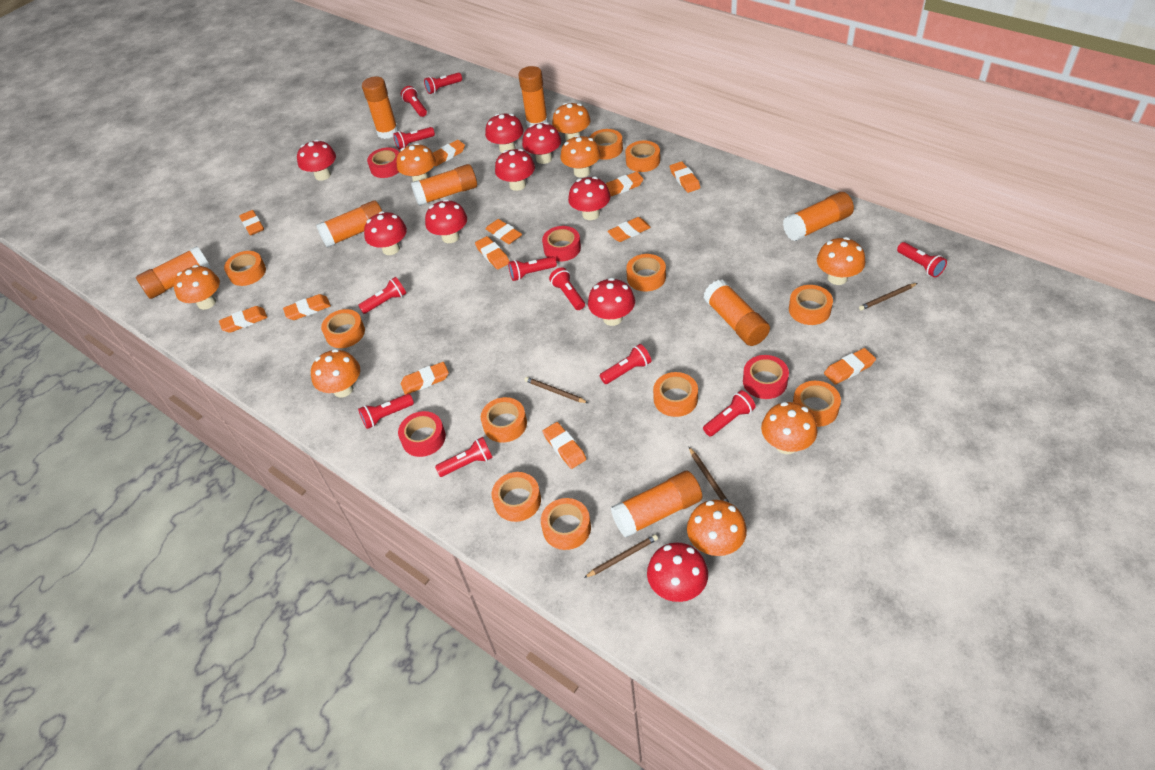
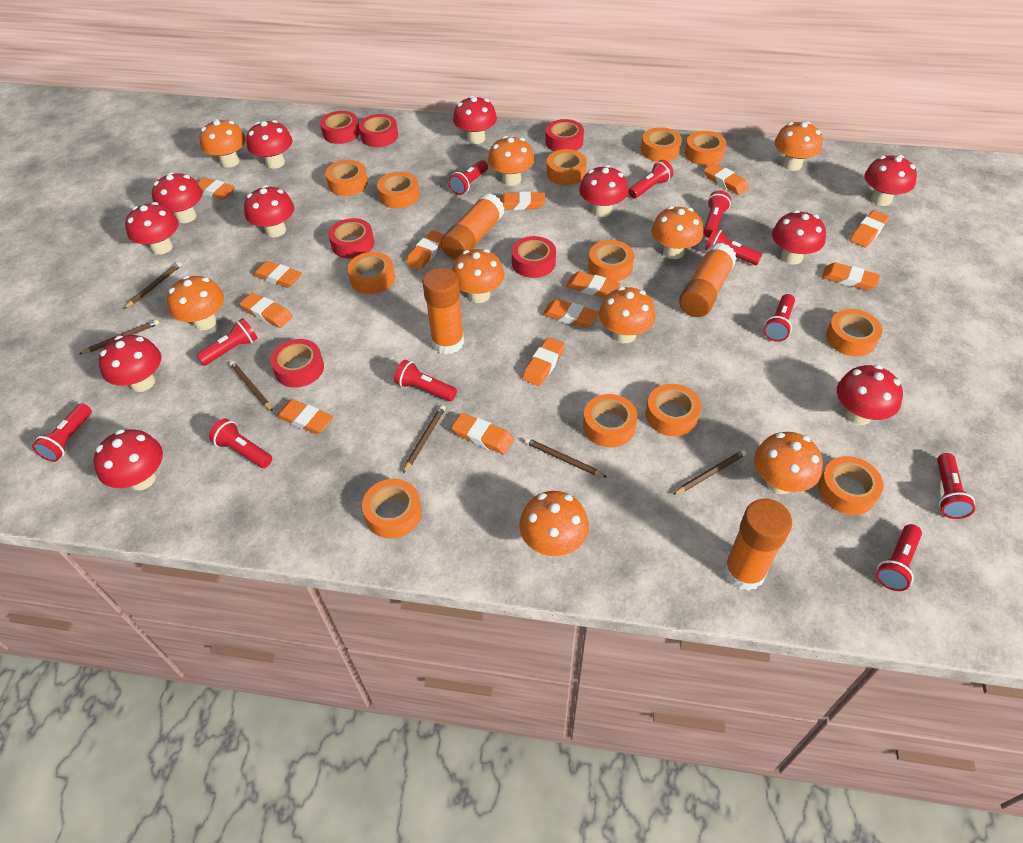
brown pencil: [524,377,588,403] [584,534,658,578] [689,447,729,502] [859,283,917,310] = 4 -> [79,319,160,354] [124,262,182,309] [229,361,273,412] [403,405,446,473] [525,438,607,478] [673,450,746,495] = 6
orange eraser: [219,306,267,333] [239,210,264,235] [283,294,331,320] [401,362,449,395] [433,140,465,166] [475,236,510,270] [486,219,522,244] [543,422,586,469] [606,172,643,196] [607,217,651,242] [670,161,700,193] [824,348,876,385] = 12 -> [197,177,235,200] [240,293,293,328] [253,261,302,288] [276,399,333,434] [406,230,444,270] [452,413,514,455] [500,191,545,210] [522,337,565,386] [543,299,599,328] [566,271,621,298] [704,163,749,195] [822,262,880,290] [850,210,889,248] = 13
orange glue stick: [136,246,211,299] [316,200,382,248] [362,76,398,139] [411,164,477,206] [518,66,548,127] [611,471,702,537] [703,280,770,346] [783,192,854,241] = 8 -> [422,268,464,354] [441,193,505,260] [679,243,737,317] [724,499,792,591] = 4
orange mushroom: [174,265,220,310] [311,349,360,397] [397,143,436,182] [552,103,591,141] [560,135,600,178] [687,500,747,556] [761,402,818,454] [817,237,865,285] = 8 -> [167,276,224,330] [200,119,246,168] [452,249,504,303] [488,136,534,186] [519,491,589,556] [599,287,656,343] [651,206,703,259] [754,432,823,494] [774,121,823,171] = 9
orange tape: [224,251,266,286] [321,309,365,348] [481,397,527,443] [492,472,541,522] [541,498,591,550] [589,129,623,160] [625,141,660,172] [626,254,666,292] [653,372,698,417] [789,285,833,325] [793,381,841,427] = 11 -> [325,160,368,196] [348,252,395,294] [362,479,422,538] [377,171,419,209] [547,149,587,185] [583,394,638,447] [588,240,634,282] [641,127,682,162] [646,384,701,436] [685,131,727,166] [818,456,884,515] [826,309,882,357] = 12
red mushroom: [297,139,336,181] [364,211,407,255] [425,199,467,243] [485,113,524,153] [495,149,535,191] [522,122,561,164] [568,177,611,220] [588,278,635,326] [647,542,708,602] = 9 -> [93,429,163,490] [99,335,161,392] [125,202,179,255] [152,172,203,223] [244,185,294,237] [246,120,292,169] [453,96,497,144] [579,165,628,217] [772,210,826,265] [837,365,903,425] [864,155,917,206] = 11
red tape: [367,148,399,178] [398,411,446,457] [542,226,581,261] [743,355,789,399] = 4 -> [270,339,324,388] [320,111,360,144] [329,218,374,258] [359,114,398,147] [512,236,556,278] [546,119,584,152] = 6

